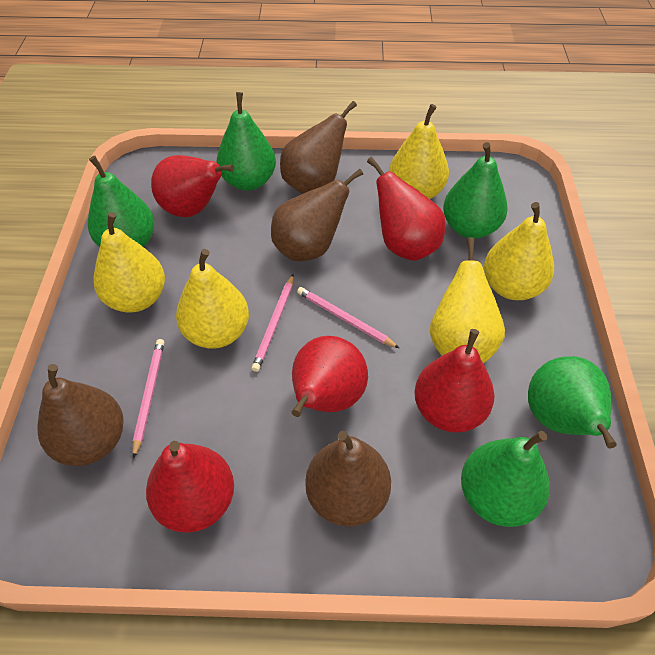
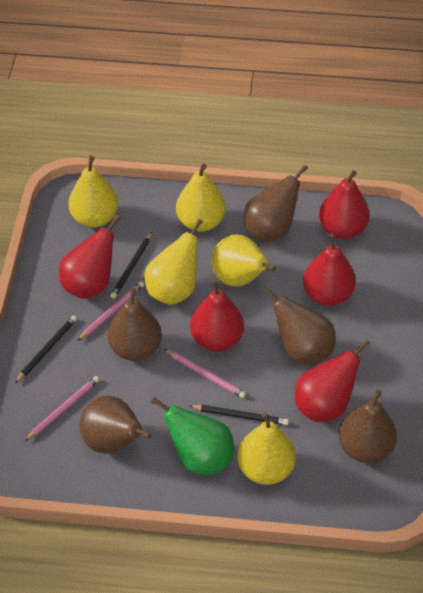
black pencil: none = 0 -> [15,316,77,383] [110,232,152,299] [190,405,289,425] = 3
brown pear: [37,364,124,466] [271,169,363,261] [280,101,357,194] [305,431,391,526] = 4 -> [79,396,152,454] [107,288,162,361] [244,165,308,242] [263,287,336,365] [339,390,397,463] = 5
green pear: [88,156,155,247] [217,92,276,190] [443,142,508,239] [461,431,550,527] [528,356,617,448] = 5 -> [152,397,234,475] = 1

